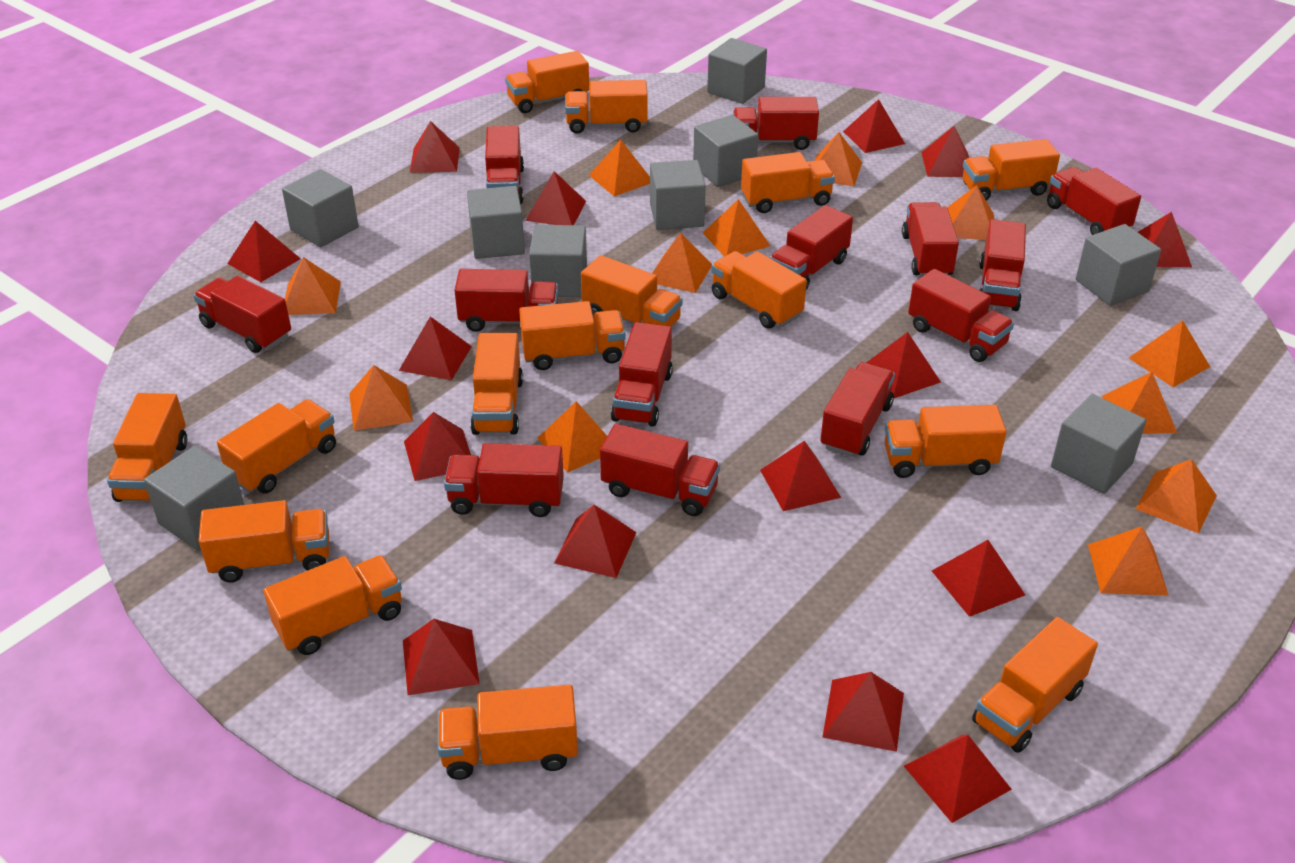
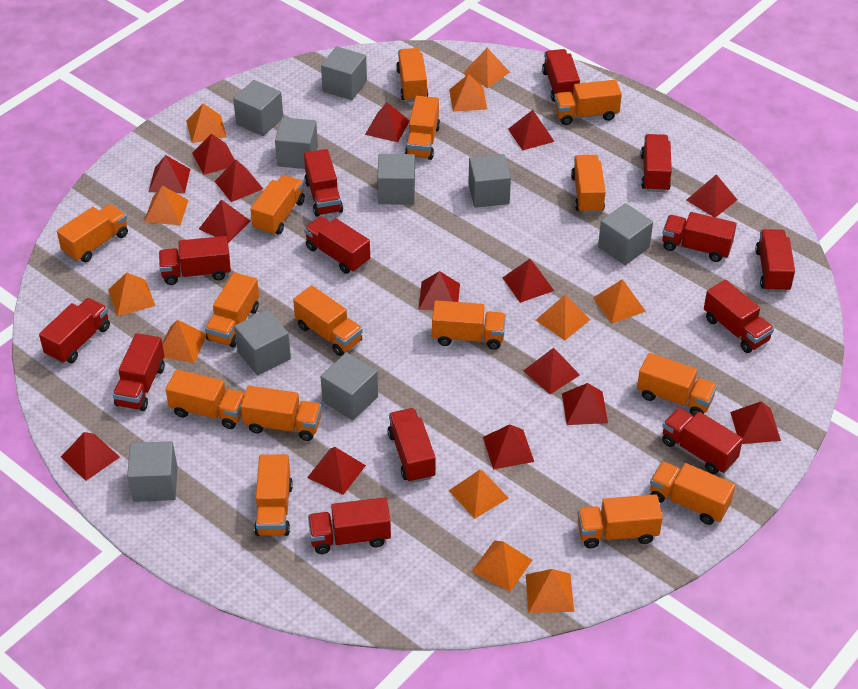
orange pyramid: [285,257,341,315] [349,365,413,431] [538,401,607,472] [589,140,650,196] [652,232,712,293] [703,199,770,257] [814,132,862,186] [947,185,994,240] [1088,526,1169,596] [1102,372,1177,434] [1129,320,1210,387] [1136,459,1217,533] = 12 -> [108,272,155,316] [144,186,189,225] [162,320,206,363] [186,104,227,143] [449,74,487,112] [449,470,508,519] [462,48,510,88] [472,540,532,592] [526,569,574,613] [536,295,591,340] [593,279,646,323] = 11

